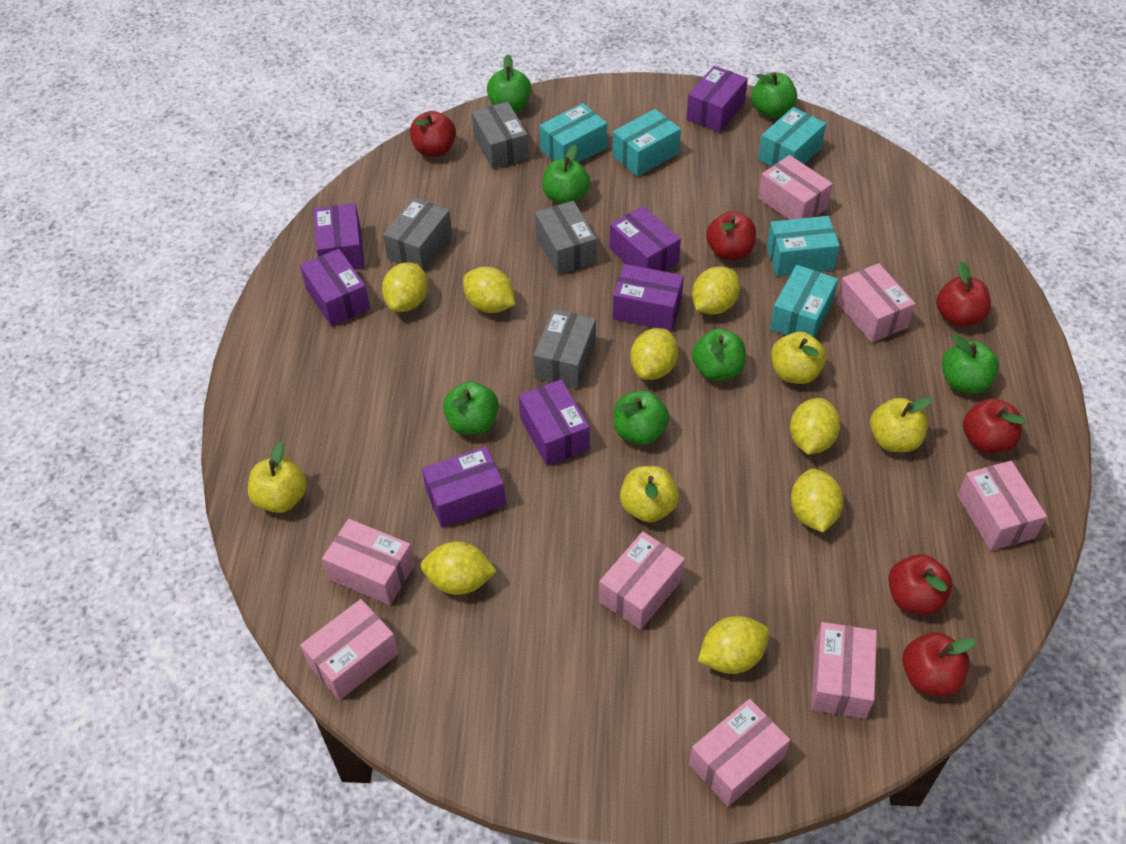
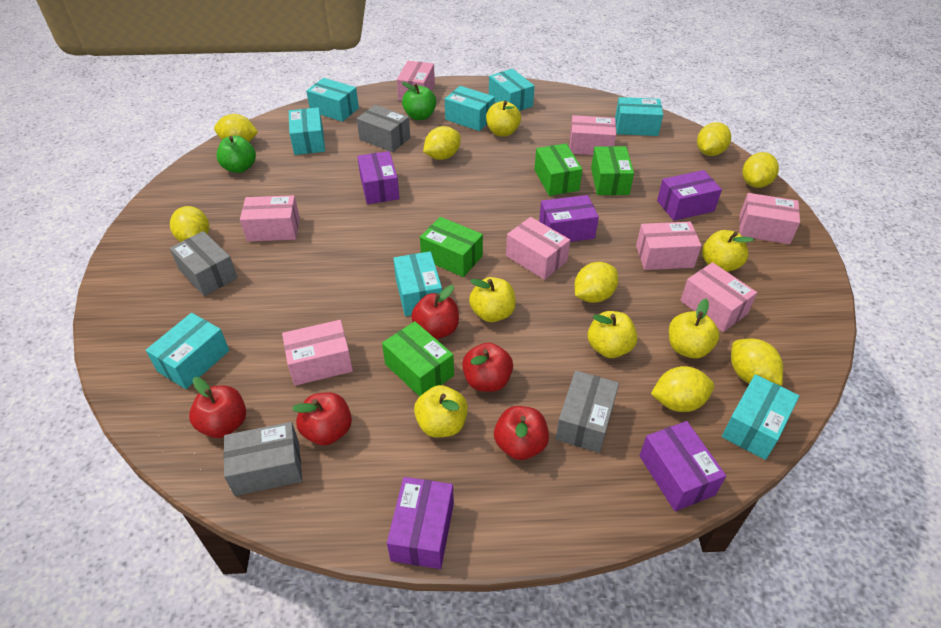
green apple: [443,381,499,435] [487,54,532,112] [542,145,590,204] [613,391,669,445] [692,329,746,381] [751,72,797,118] [942,334,999,394] = 7 -> [216,136,256,173] [402,82,436,120] = 2
green box: none = 0 -> [382,321,454,397] [420,217,483,277] [534,144,583,196] [591,146,634,195] = 4
purple box: [300,248,370,327] [314,203,365,270] [422,446,506,528] [519,379,590,466] [610,206,681,272] [613,264,684,331] [686,66,748,132] = 7 -> [357,151,400,204] [387,477,454,569] [539,195,599,242] [639,421,726,511] [657,170,722,221] = 5
red apple: [410,111,456,157] [706,211,756,260] [888,554,953,615] [902,632,976,696] [936,261,991,327] [963,398,1026,453] = 6 -> [189,377,246,438] [292,392,352,445] [411,285,459,339] [462,342,513,392] [494,406,549,460] = 5
turquoise box: [540,103,607,162] [612,109,681,177] [758,107,826,167] [767,216,840,276] [770,265,838,338] = 5 -> [146,313,229,389] [289,107,325,155] [306,78,359,122] [393,251,442,316] [445,86,495,131] [489,69,535,111] [615,97,663,136] [722,374,799,460] = 8
yellow apple: [248,442,307,513] [620,466,679,523] [771,332,826,384] [870,397,933,452] = 4 -> [414,385,468,438] [469,277,516,322] [486,101,521,137] [588,311,638,358] [669,299,719,358] [702,230,754,272] = 6

